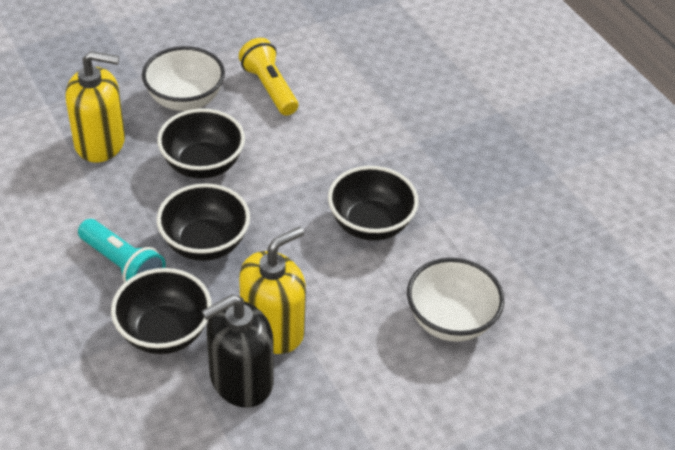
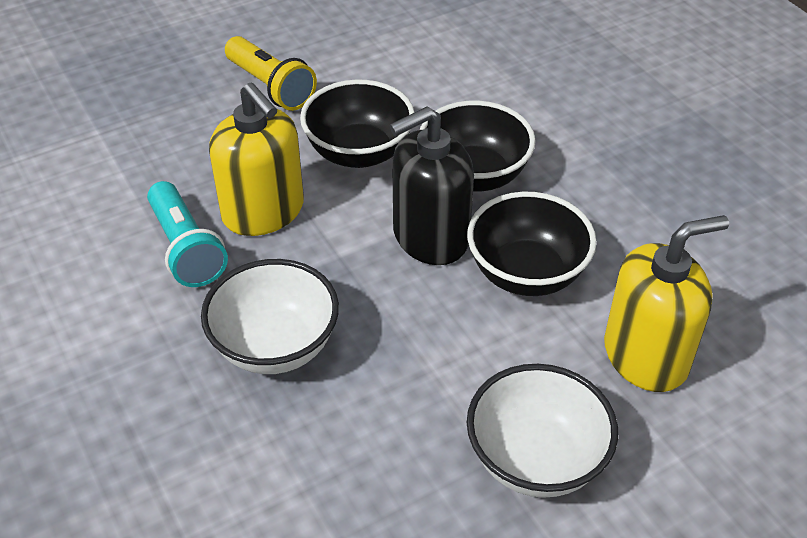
black bowl: [111,268,212,354] [157,108,245,179] [157,183,250,261] [328,166,419,241] = 4 -> [300,80,414,168] [420,101,536,192] [467,192,597,296] = 3

